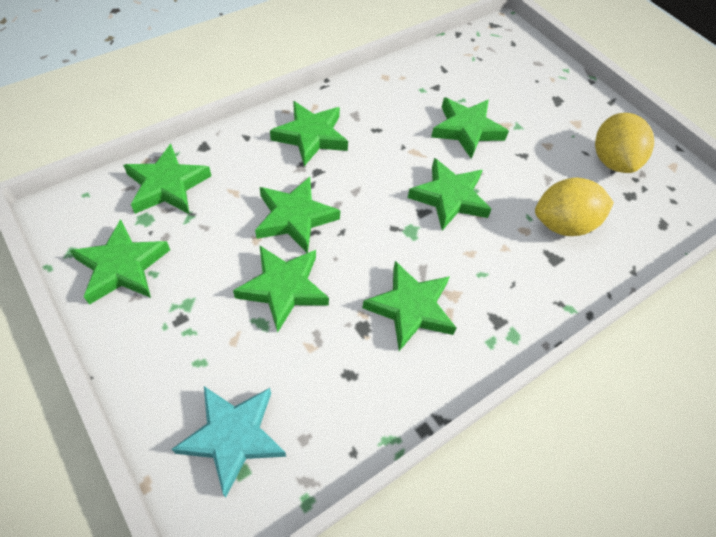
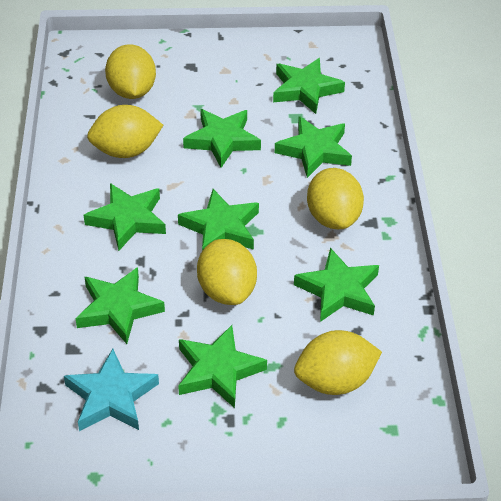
yellow lemon: [535,178,614,236] [595,113,654,173] = 2 -> [87,105,163,158] [105,45,156,99] [197,239,257,305] [294,330,382,395] [307,168,364,229] = 5

